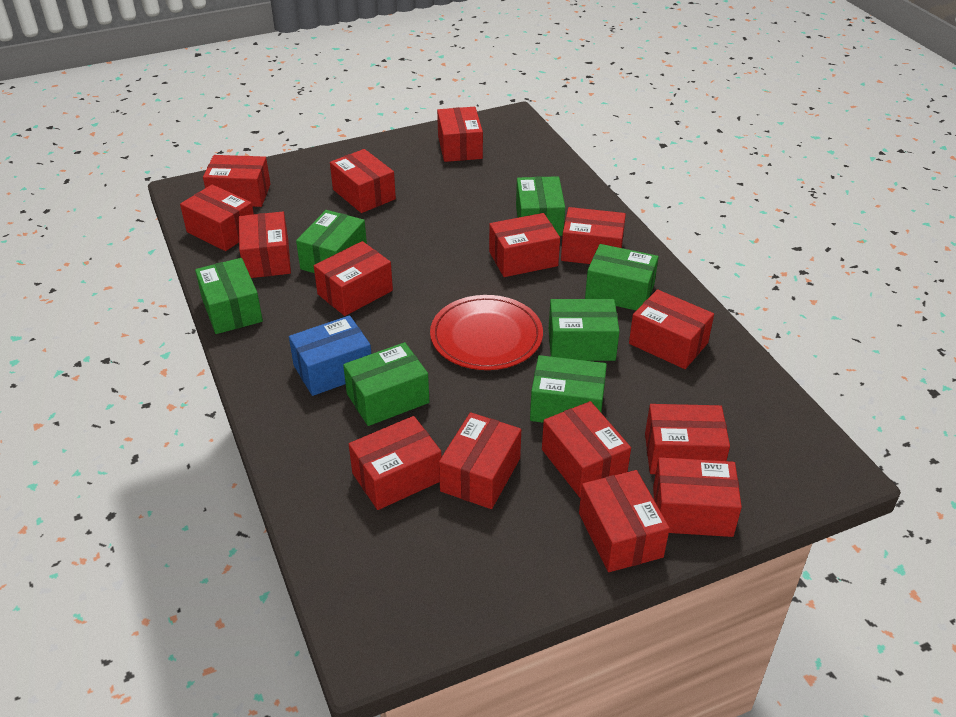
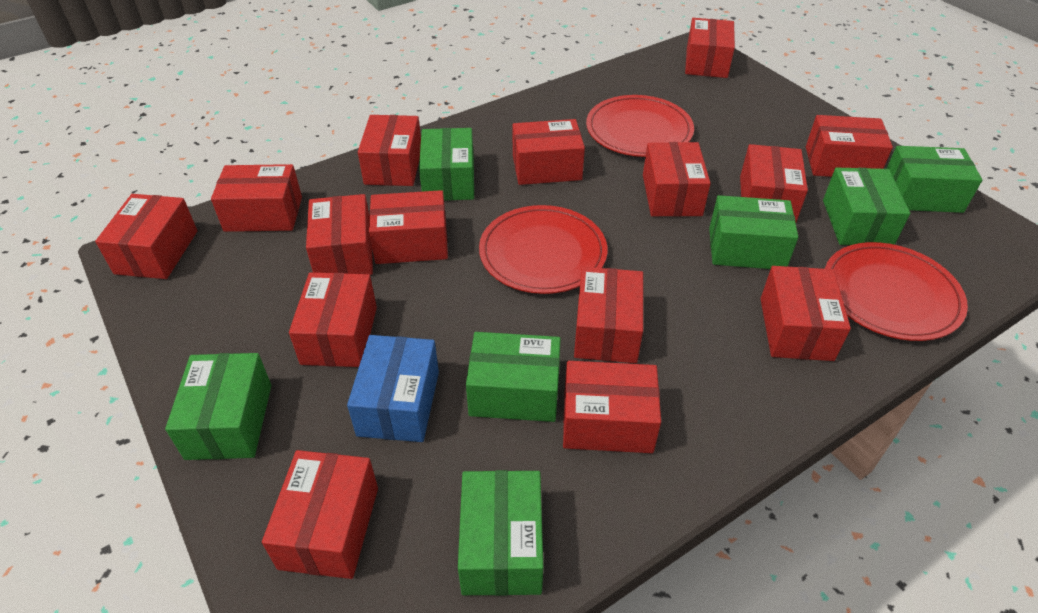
red plate: [430,295,543,370] = 1 -> [479,205,607,294] [586,95,694,157] [825,242,968,341] = 3

